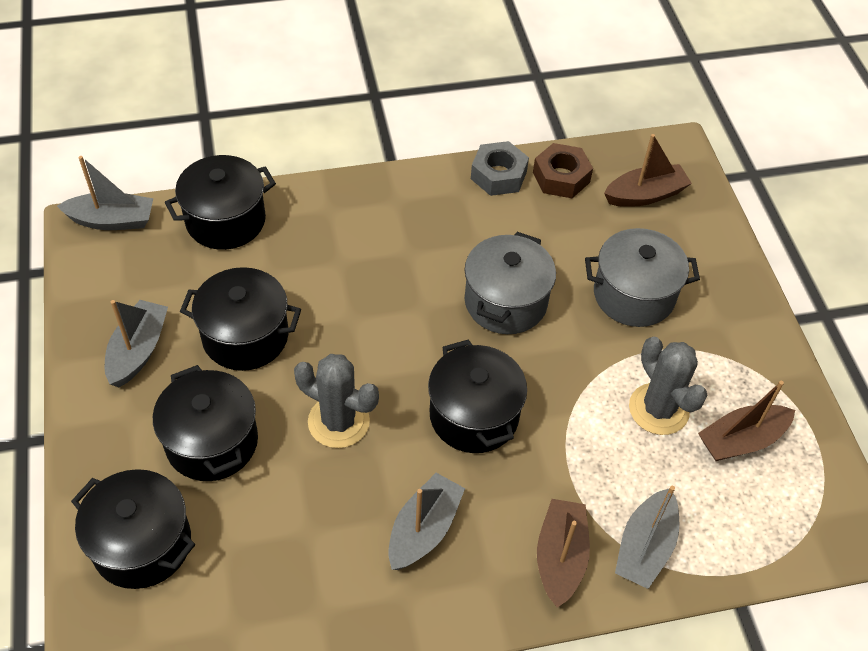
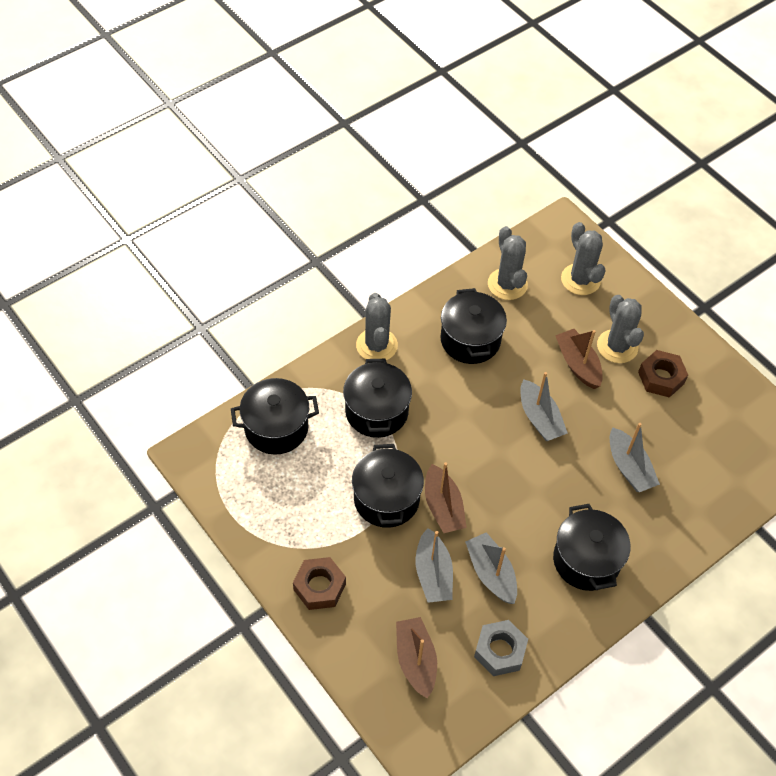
brown nut: [533,143,593,198] = 1 -> [293,557,346,610] [638,350,688,398] = 2
grey cactus: [294,354,379,448] [629,337,707,435] = 2 -> [356,293,398,360] [488,226,528,300] [561,222,606,295] [597,295,644,363] = 4
grey pot: [465,232,556,334] [585,228,700,327] = 2 -> none = 0

